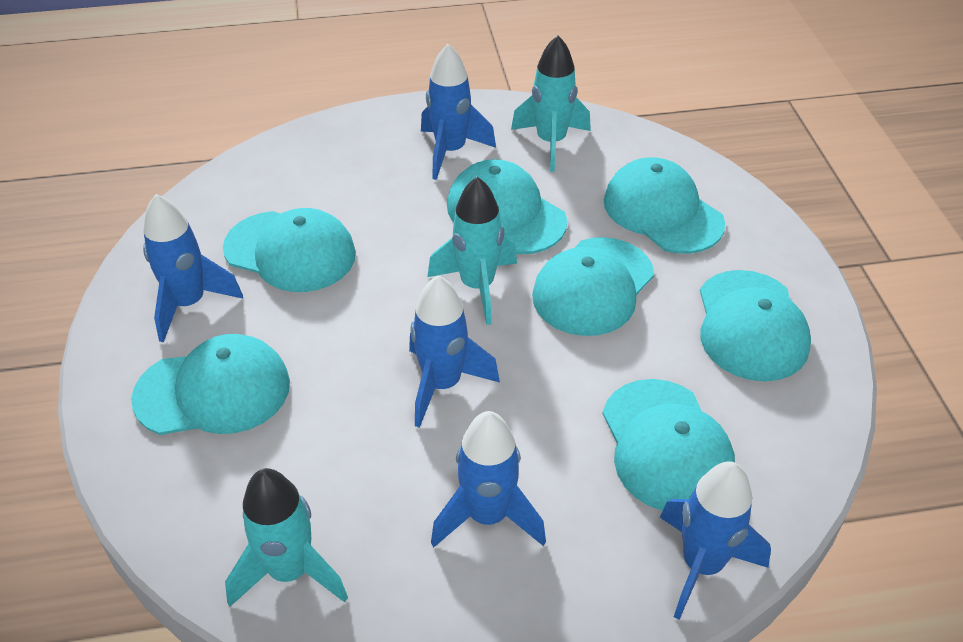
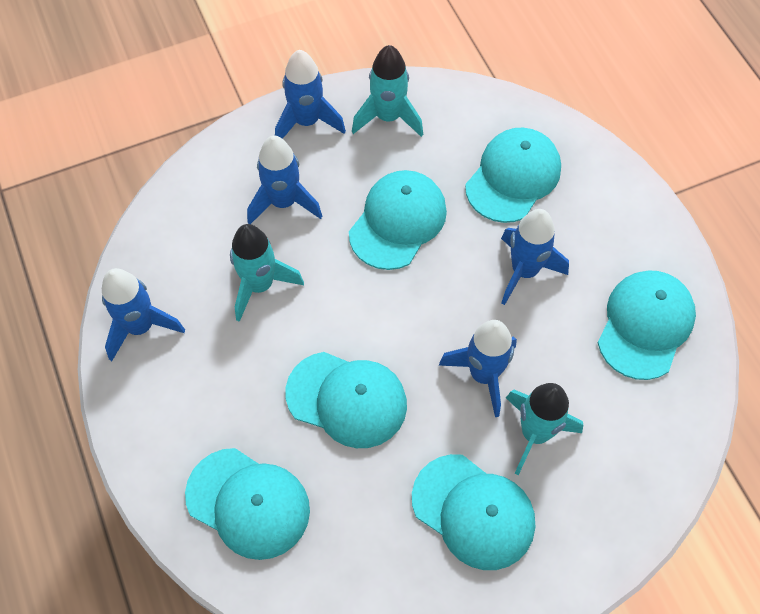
turquoise cap: [131,334,290,435] [223,208,356,292] [447,159,567,254] [532,237,654,336] [602,379,735,511] [604,157,725,254] [700,270,811,381] = 7 -> [185,448,310,560] [285,352,407,448] [349,170,447,270] [412,454,535,570] [465,128,561,223] [598,270,696,380] = 6

